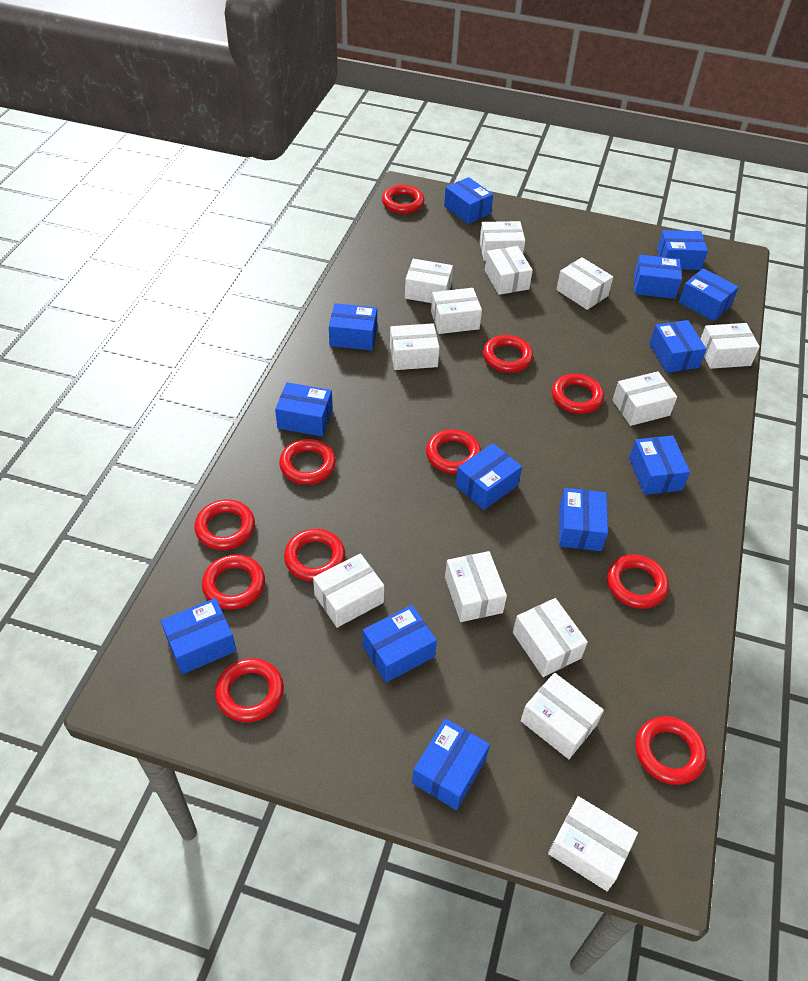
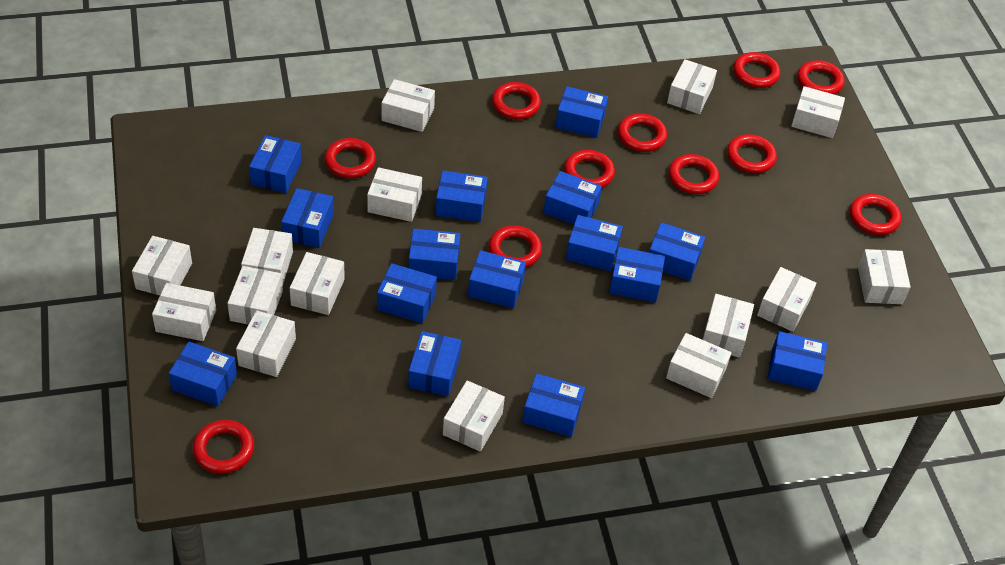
blue box: [161,598,236,674] [275,382,333,437] [329,303,377,350] [363,605,437,683] [412,719,490,810] [444,177,493,224] [456,443,522,510] [559,488,608,551] [629,435,690,495] [634,255,682,299] [649,320,707,373] [657,230,708,270] [679,268,739,321] = 13 -> [169,342,237,406] [249,135,302,193] [281,188,334,248] [377,263,437,323] [408,331,461,396] [409,229,460,280] [435,170,488,222] [468,250,526,308] [522,373,585,437] [543,171,602,224] [555,86,608,138] [566,215,623,271] [609,247,665,303] [649,222,705,281] [767,331,827,391] = 15
white box: [313,553,384,628] [390,323,440,370] [405,259,453,303] [431,288,482,334] [445,551,507,622] [480,221,525,261] [485,246,533,295] [513,598,588,677] [521,673,604,759] [548,796,638,891] [556,257,613,310] [613,371,677,426] [701,323,760,369] = 13 -> [132,236,192,295] [152,283,216,341] [227,266,283,325] [236,310,296,377] [241,228,293,286] [290,252,345,315] [367,167,422,222] [382,79,435,132] [443,380,505,452] [666,333,732,398] [667,59,717,114] [703,294,754,358] [757,267,817,332] [791,86,845,138] [858,249,911,304] = 15

